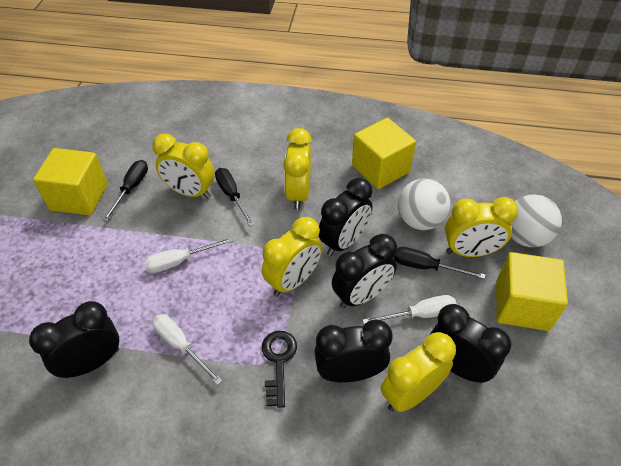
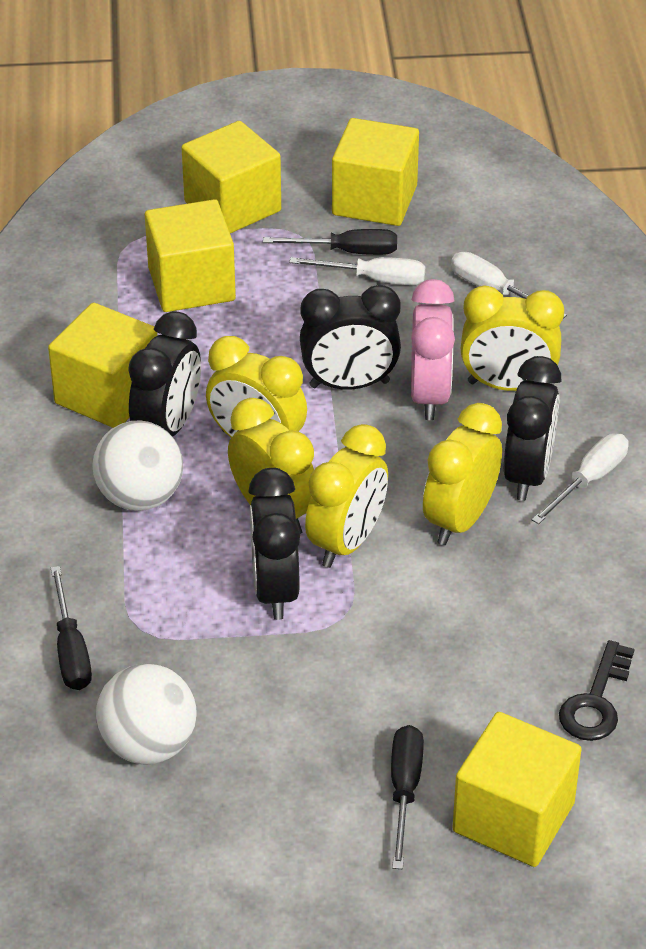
black clock: [29,301,119,378] [314,320,393,382] [319,178,373,256] [332,234,397,309] [430,304,511,383] = 5 -> [128,311,201,437] [248,468,300,620] [300,285,401,390] [504,356,562,501] = 4
pink clock: none = 0 -> [411,279,455,420] = 1
yellow cube: [33,148,108,216] [352,118,416,189] [496,252,568,331] = 3 -> [48,303,157,428] [145,199,236,312] [181,121,281,234] [332,118,419,226] [452,712,581,867] = 5

